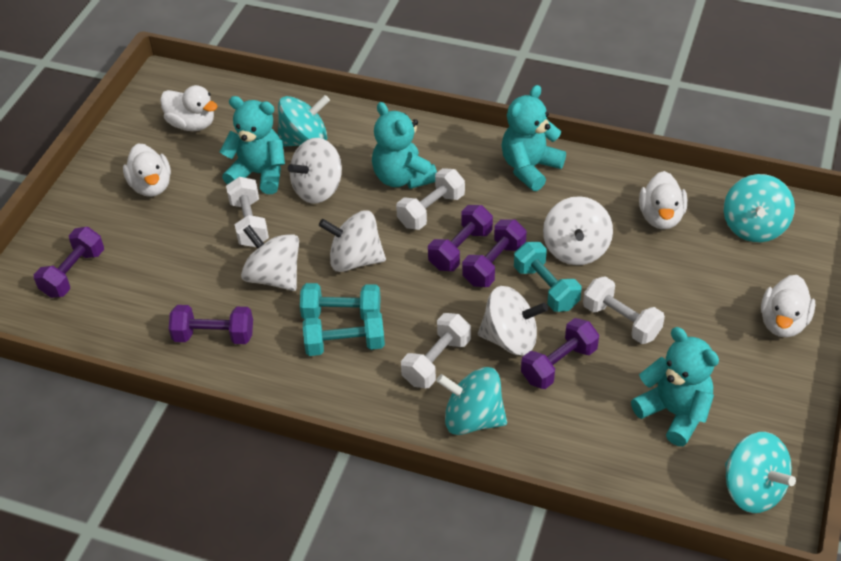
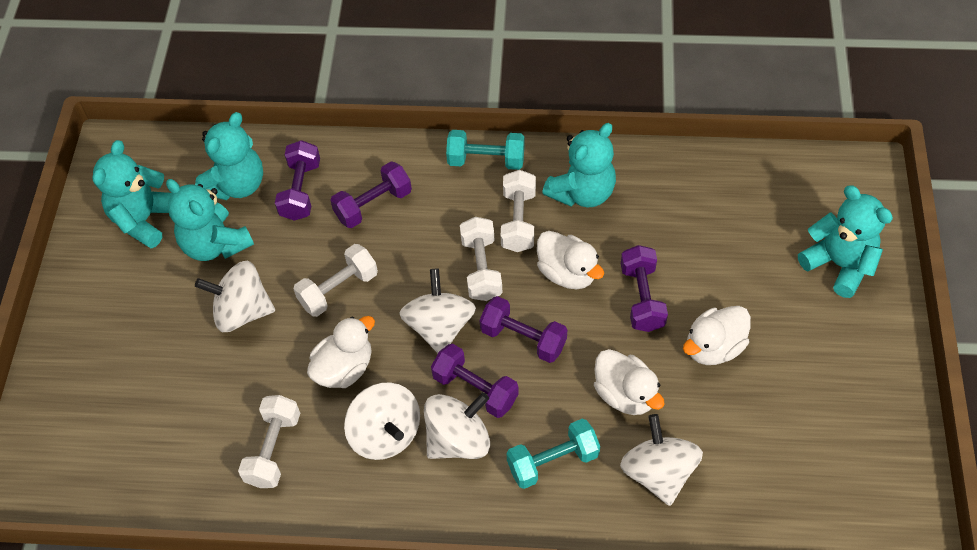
turquoise dumbbell: [300,283,381,321] [303,311,385,356] [514,242,581,312] = 3 -> [446,130,525,170] [507,419,600,489] = 2
turquoise spinning top: [278,95,330,147] [436,367,507,435] [724,174,795,242] [725,432,796,513] = 4 -> none = 0
turquoise teddy bear: [220,96,285,194] [372,102,437,189] [502,85,566,191] [631,327,719,446] = 4 -> [92,140,172,248] [166,179,254,261] [195,112,263,200] [542,123,616,208] [798,185,893,298] = 5

